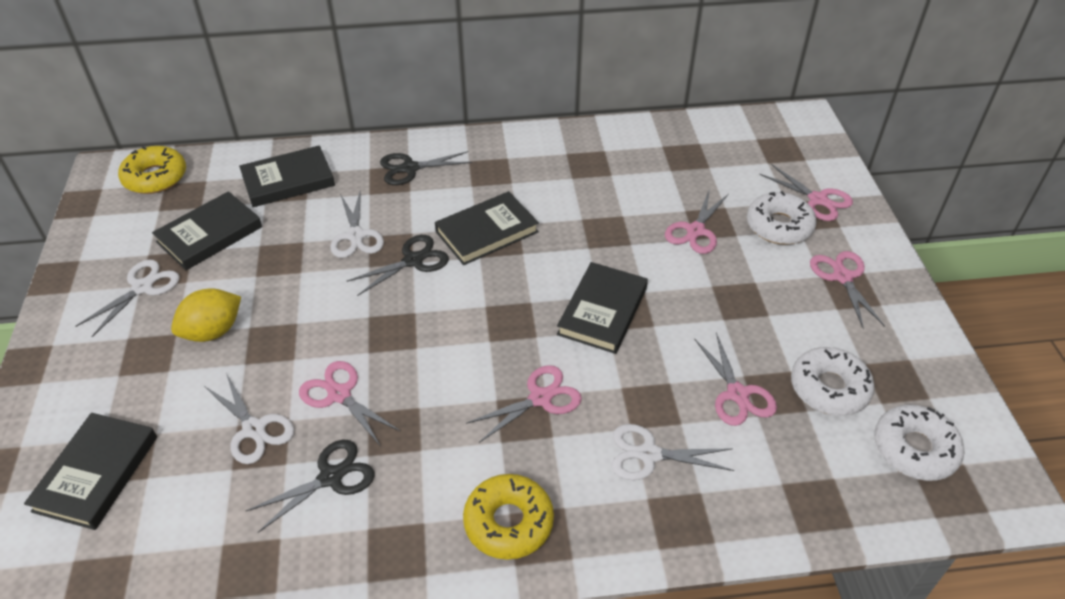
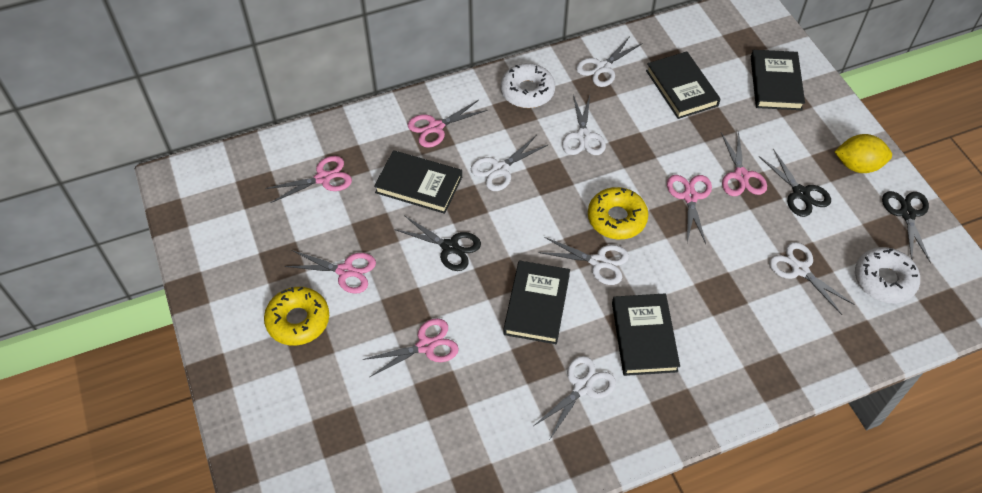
white donut: [747,191,817,245] [791,347,875,416] [874,405,964,481] = 3 -> [500,63,555,108] [855,247,920,303] = 2
white scissors: [76,260,180,337] [204,373,294,464] [330,190,384,258] [612,424,735,480] = 4 -> [471,135,548,191] [534,356,616,439] [538,237,629,285] [562,95,606,155] [576,36,643,87] [769,242,855,315] = 6

